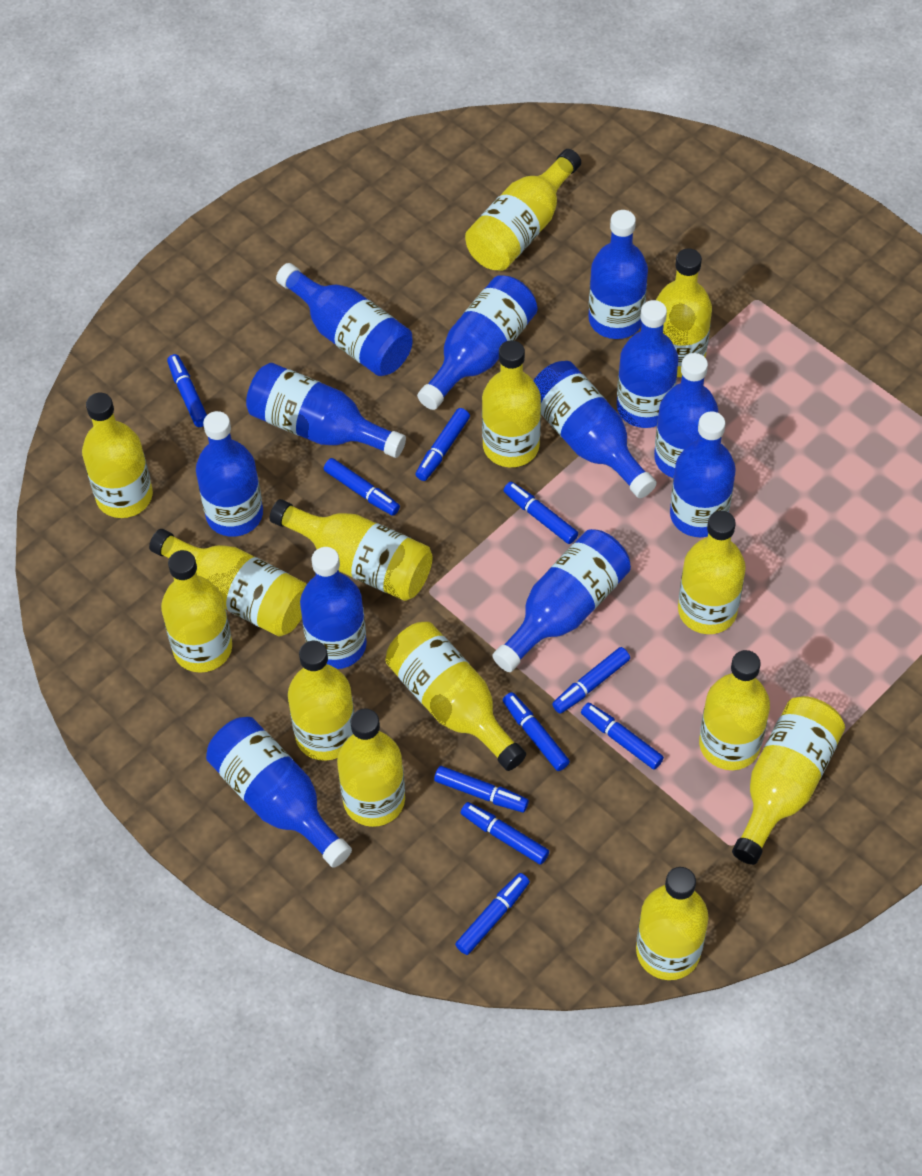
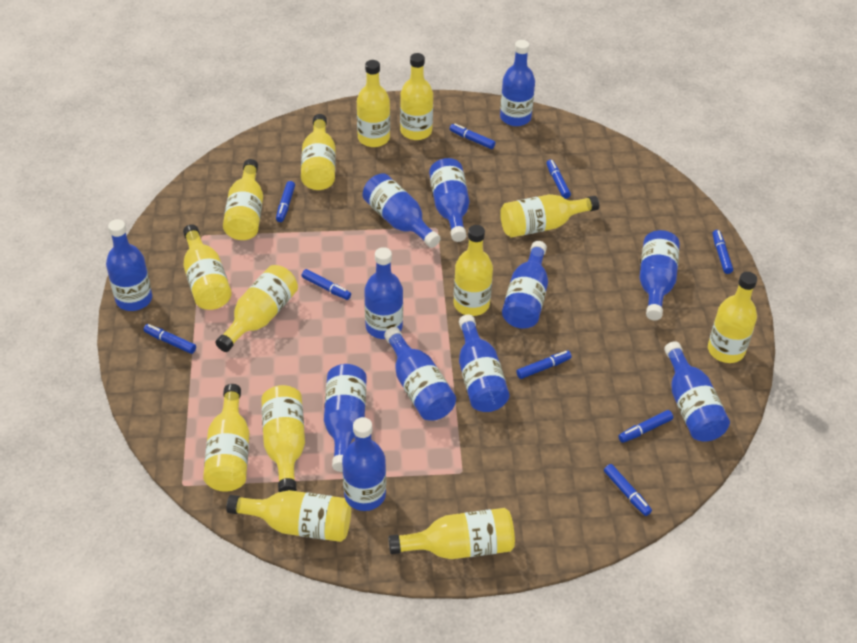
blue marker: [167,354,207,427] [324,458,400,516] [415,408,470,481] [434,766,529,812] [455,873,530,955] [461,802,549,865] [503,482,578,544] [503,692,570,771] [552,647,630,714] [581,703,664,769] = 10 -> [143,324,196,354] [276,181,295,222] [301,269,351,300] [450,124,495,149] [516,350,572,379] [546,159,571,199] [604,464,652,516] [618,410,673,443] [713,230,733,274] = 9
yellow bottle: [82,393,153,518] [149,529,307,637] [161,550,232,673] [269,499,433,601] [288,641,354,761] [337,708,405,827] [386,622,526,771] [465,149,581,271] [482,340,541,467] [636,867,708,980] [656,248,712,377] [678,511,746,634] [699,650,770,770] [732,696,845,865] = 14 -> [183,224,232,310] [203,384,249,492] [215,265,298,352] [223,159,263,240] [226,490,351,542] [261,385,305,492] [301,114,336,190] [357,60,390,147] [388,508,515,559] [400,53,433,140] [453,225,493,316] [500,194,599,238] [708,272,757,363] = 13

